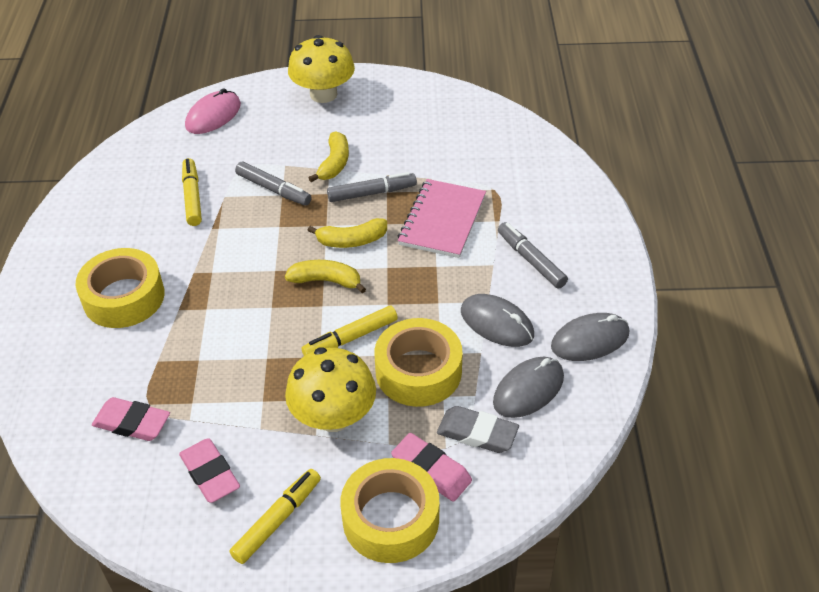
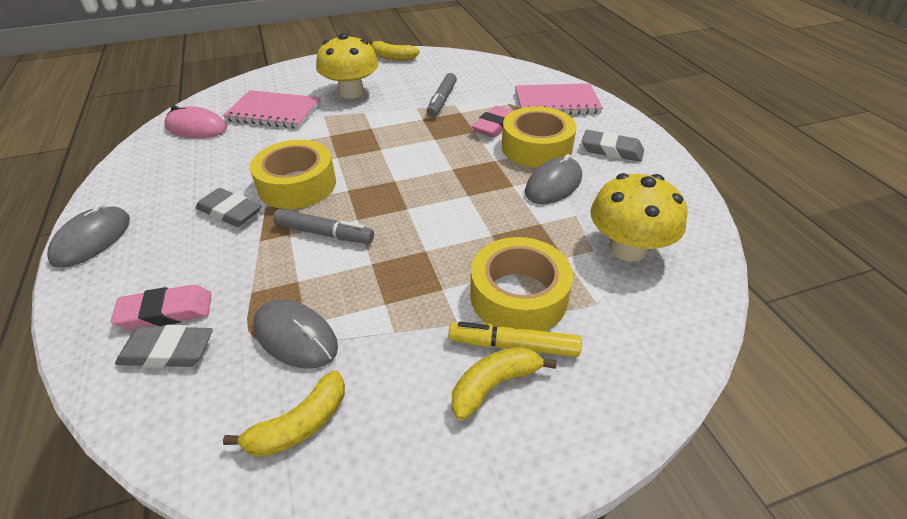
grey eraser: [437,406,519,453] = 1 -> [115,325,213,368] [196,188,262,227] [582,130,644,162] = 3
grey marker: [235,162,312,206] [327,172,417,202] [498,222,568,289] = 3 -> [273,209,374,244] [426,73,457,117] = 2
pink eraser: [92,397,170,441] [179,439,240,503] [391,433,472,502] = 3 -> [111,285,211,330] [471,106,513,137] = 2
pink notebook: [398,179,486,258] = 1 -> [223,90,321,129] [515,83,603,115] = 2
yellow marker: [182,158,202,226] [229,469,321,564] [302,306,398,356] = 3 -> [449,322,582,357] = 1

